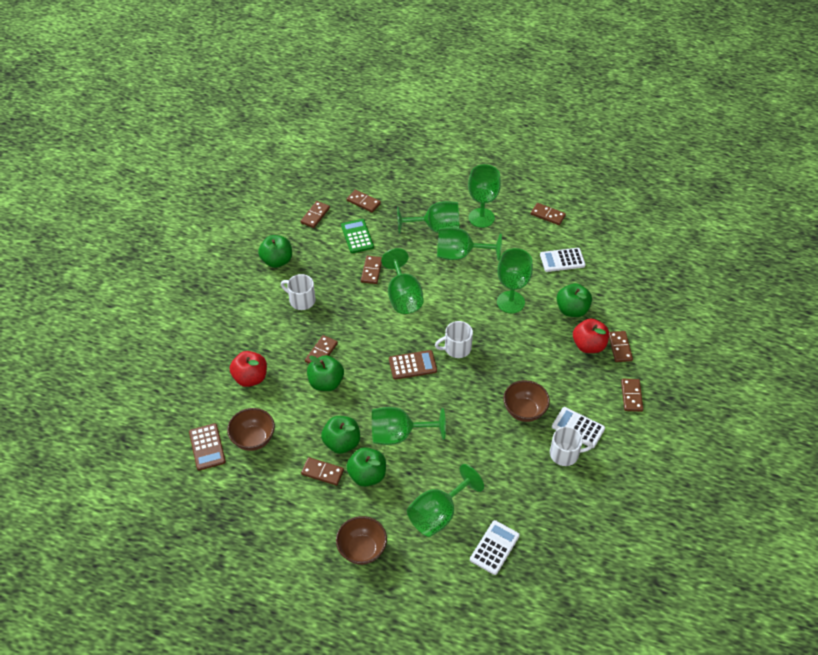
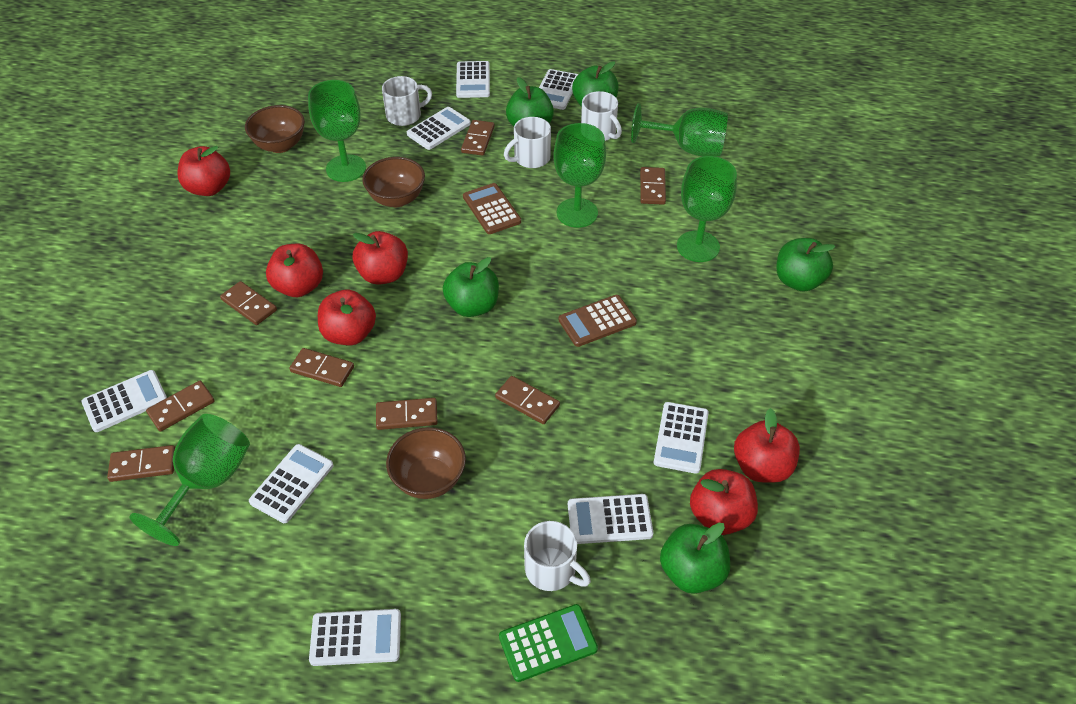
green goblet: [372,407,446,445] [381,248,424,314] [397,201,460,234] [407,464,484,537] [437,227,502,261] [468,164,501,228] [497,248,533,313] = 7 -> [129,414,250,546] [308,80,366,182] [553,123,606,228] [631,103,728,156] [677,156,737,262] = 5
red apple: [230,351,267,387] [573,318,609,353] = 2 -> [177,146,230,196] [266,244,323,297] [318,289,376,345] [353,231,408,285] [690,469,758,535] [734,408,800,483] = 6
white calculator: [470,520,520,575] [540,248,586,272] [552,407,605,448] = 3 -> [81,370,167,432] [249,444,334,523] [309,609,401,666] [407,107,471,150] [456,61,490,98] [539,69,578,110] [568,494,653,544] [654,402,709,474] = 8
white mug: [281,274,315,310] [435,321,473,358] [550,426,593,466] = 3 -> [382,76,432,126] [504,117,551,168] [524,521,591,591] [581,91,622,141] = 4

